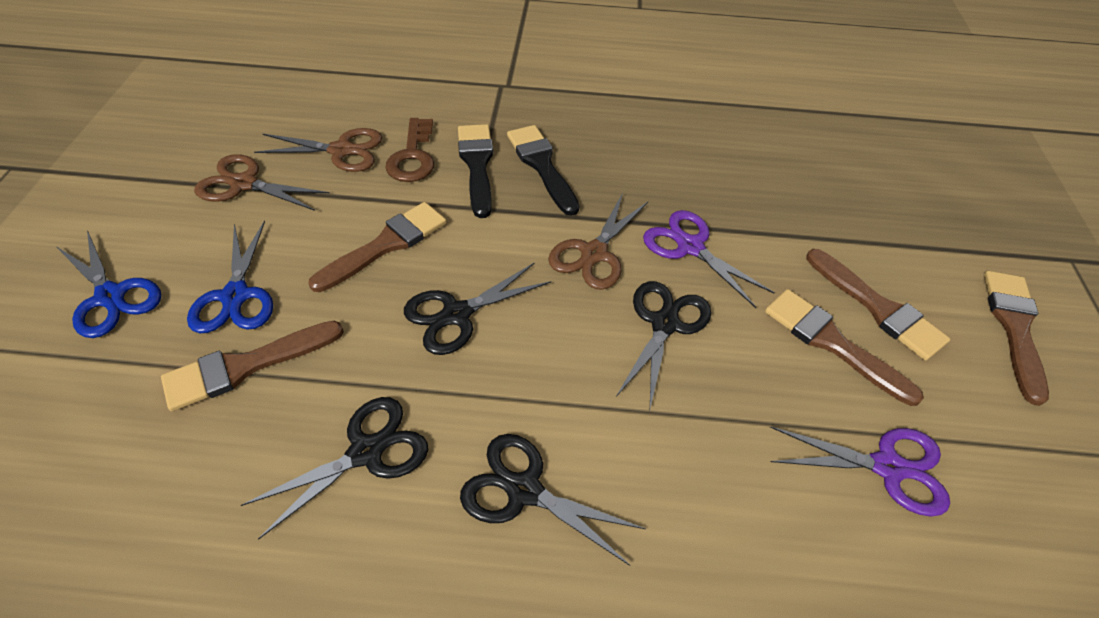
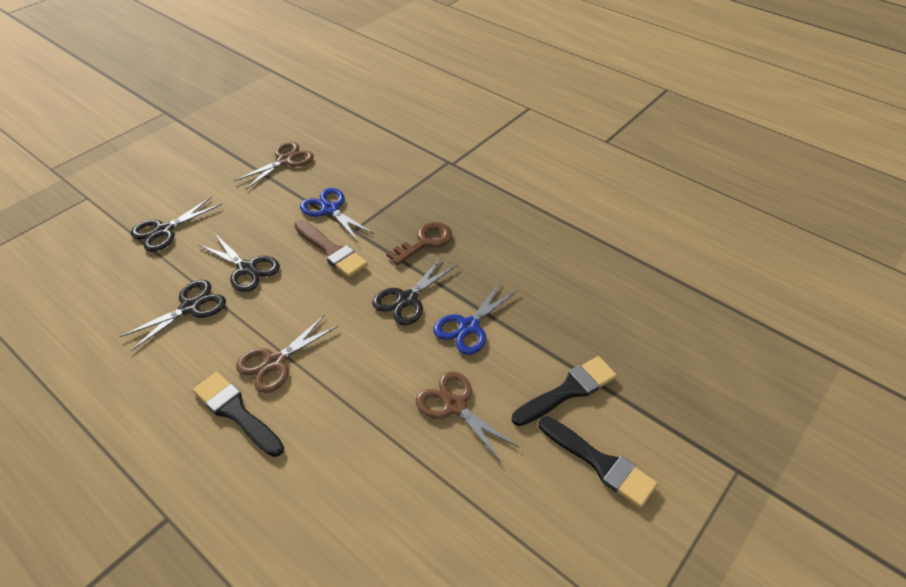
black brush: [458,124,493,218] [507,125,579,216] = 2 -> [193,372,284,457] [512,356,617,426] [538,416,658,508] = 3
brown brush: [161,321,344,411] [308,202,446,292] [765,289,924,406] [806,249,950,361] [984,271,1049,406] = 5 -> [294,220,368,277] = 1
purple scissors: [643,210,775,308] [770,426,950,516] = 2 -> none = 0

